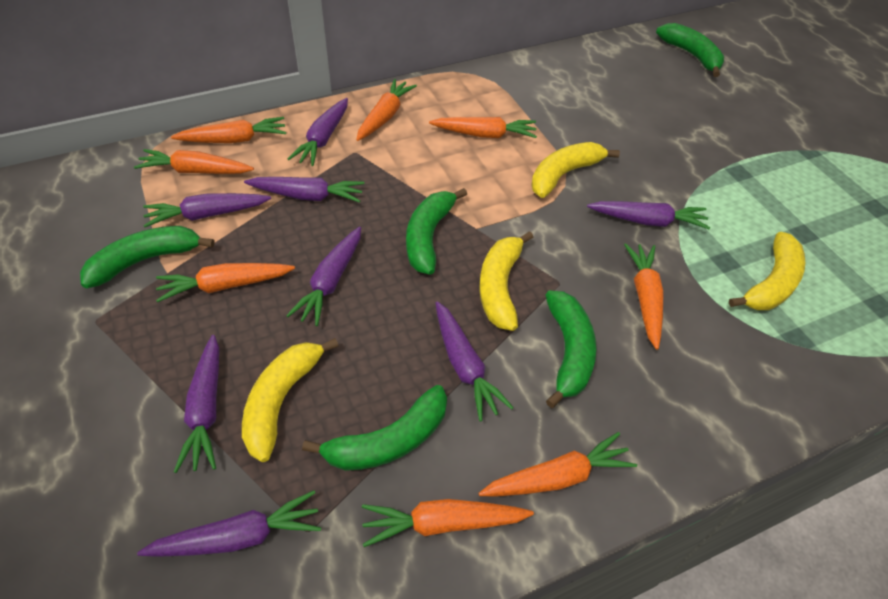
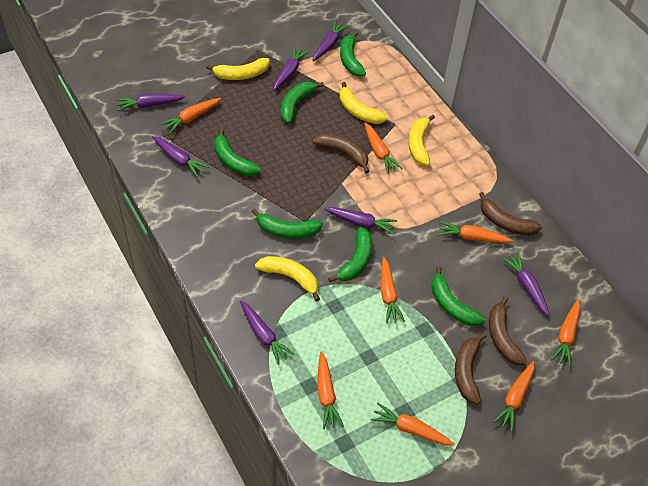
brown banana: none = 0 -> [312,133,370,173] [455,333,487,404] [479,192,542,236] [489,296,527,365] = 4
green banana: [80,226,215,288] [302,385,447,471] [406,188,467,275] [546,290,596,408] [656,23,724,77] = 5 -> [214,129,261,176] [251,208,323,239] [281,82,324,123] [328,227,372,282] [340,31,366,77] [431,267,485,326] = 6
purple carrot: [137,490,321,557] [143,193,271,227] [174,335,219,473] [244,177,364,203] [286,227,361,326] [287,98,348,166] [436,301,514,422] [587,201,710,229] = 8 -> [116,93,185,111] [152,136,209,177] [240,301,294,365] [274,46,309,90] [312,21,349,61] [324,207,397,234] [502,252,550,316] = 7

